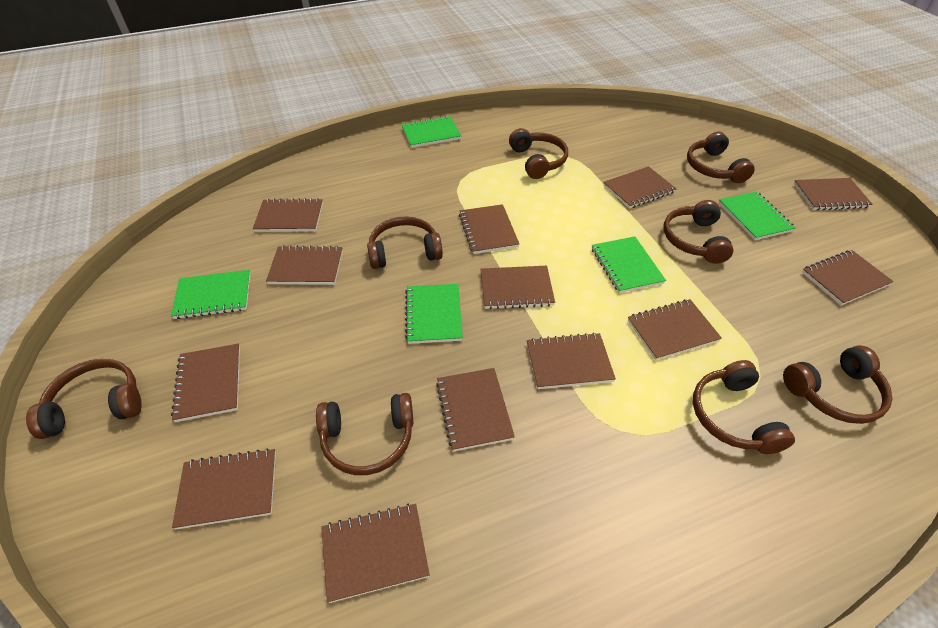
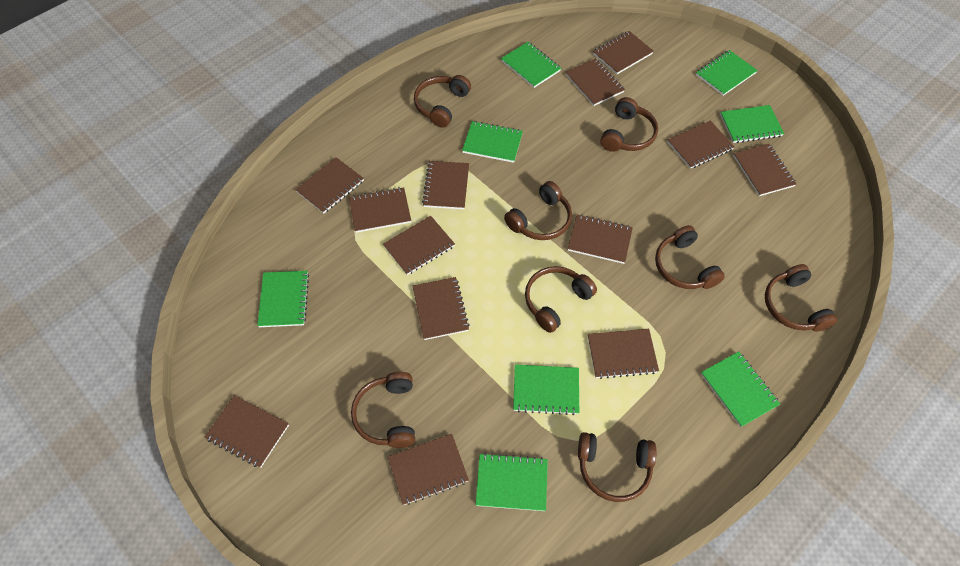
green notebook: [171,270,250,319] [402,116,461,148] [405,284,463,344] [592,237,666,293] [719,191,795,240] = 5 -> [257,271,309,327] [462,121,523,163] [476,453,548,511] [501,42,561,88] [513,364,579,415] [696,50,758,96] [701,351,780,427] [720,105,784,143] = 8

